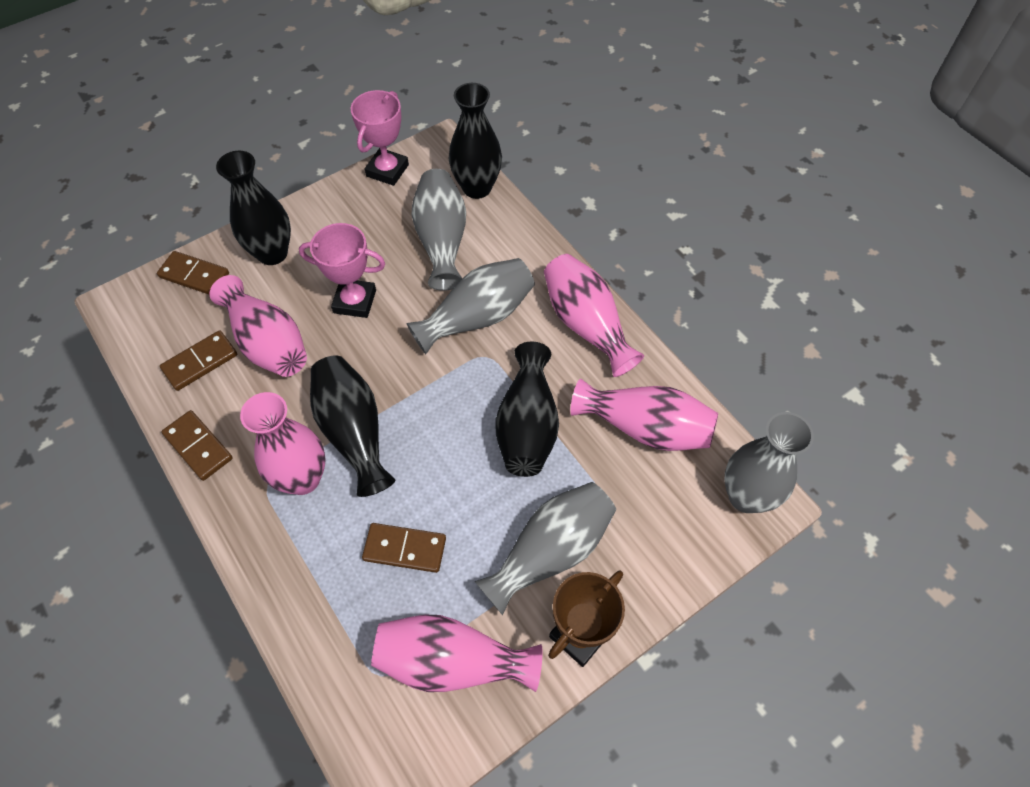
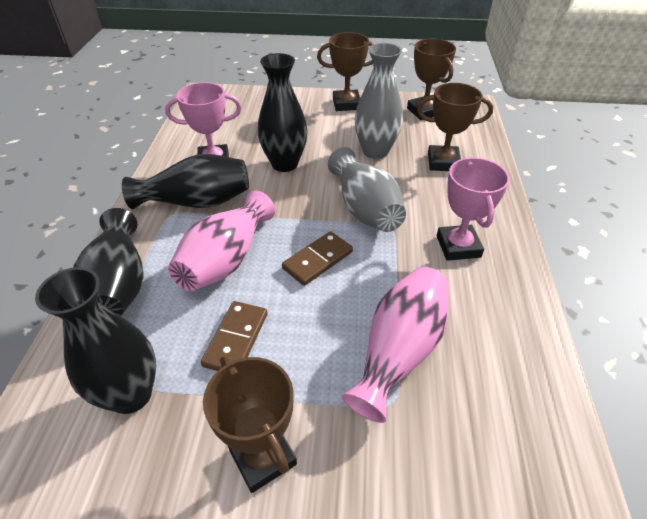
brown domino: [157,251,229,295] [160,330,237,391] [161,410,233,481] [362,523,446,573] = 4 -> [201,301,268,371] [282,231,353,286] = 2
brown trophy: [548,571,625,667] = 1 -> [203,356,297,493] [317,32,375,111] [407,39,456,120] [417,83,493,171] = 4
grey vase: [407,258,535,354] [412,169,466,291] [474,482,616,615] [724,412,814,513] = 4 -> [328,147,406,232] [355,43,403,159] = 2
pink vase: [210,275,307,377] [240,392,326,495] [371,615,542,692] [544,254,644,377] [570,379,718,451] = 5 -> [168,191,275,291] [342,267,449,423] = 2

